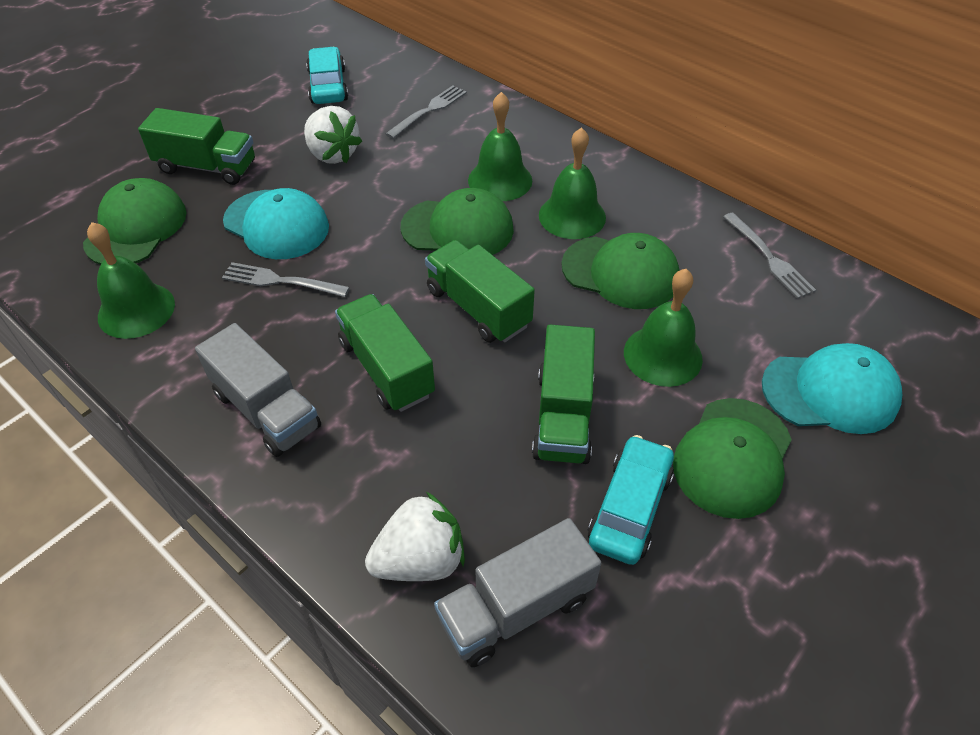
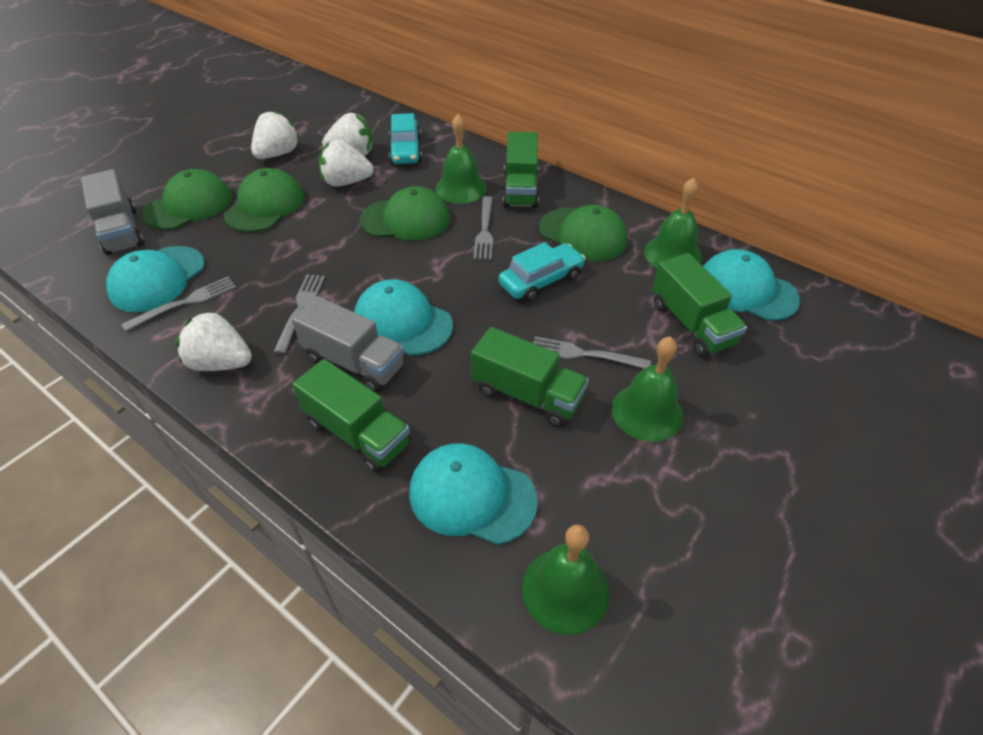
grey fork: [222,262,350,297] [386,86,467,139] [724,213,816,299] = 3 -> [121,277,236,331] [274,274,325,354] [474,196,493,260] [533,336,651,368] = 4
turquoise cap: [223,188,329,259] [762,343,902,434] = 2 -> [106,246,205,312] [354,279,453,356] [409,443,538,545] [703,249,800,321] = 4
white strawberry: [304,106,362,164] [365,492,465,581] = 2 -> [176,310,252,371] [251,110,300,159] [319,139,374,187] [322,113,373,156] = 4

